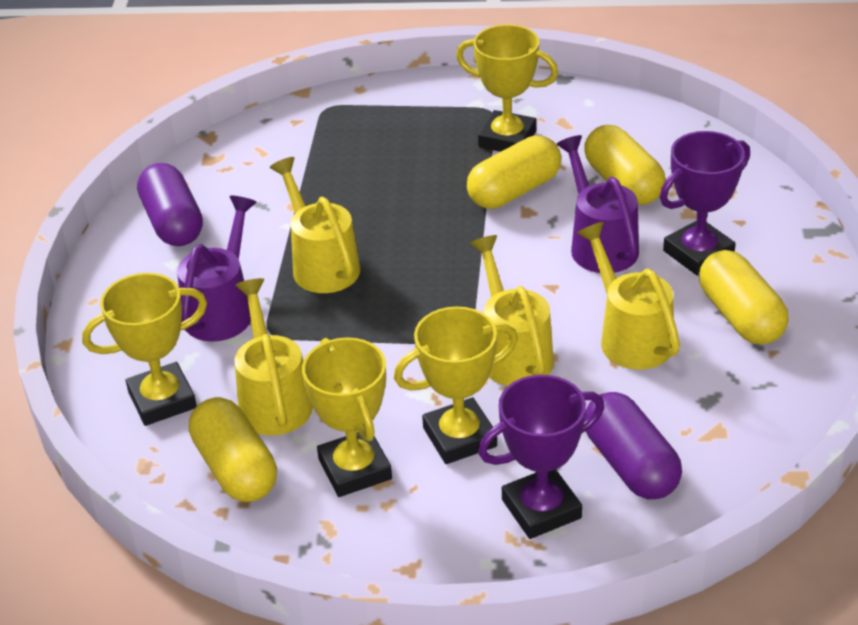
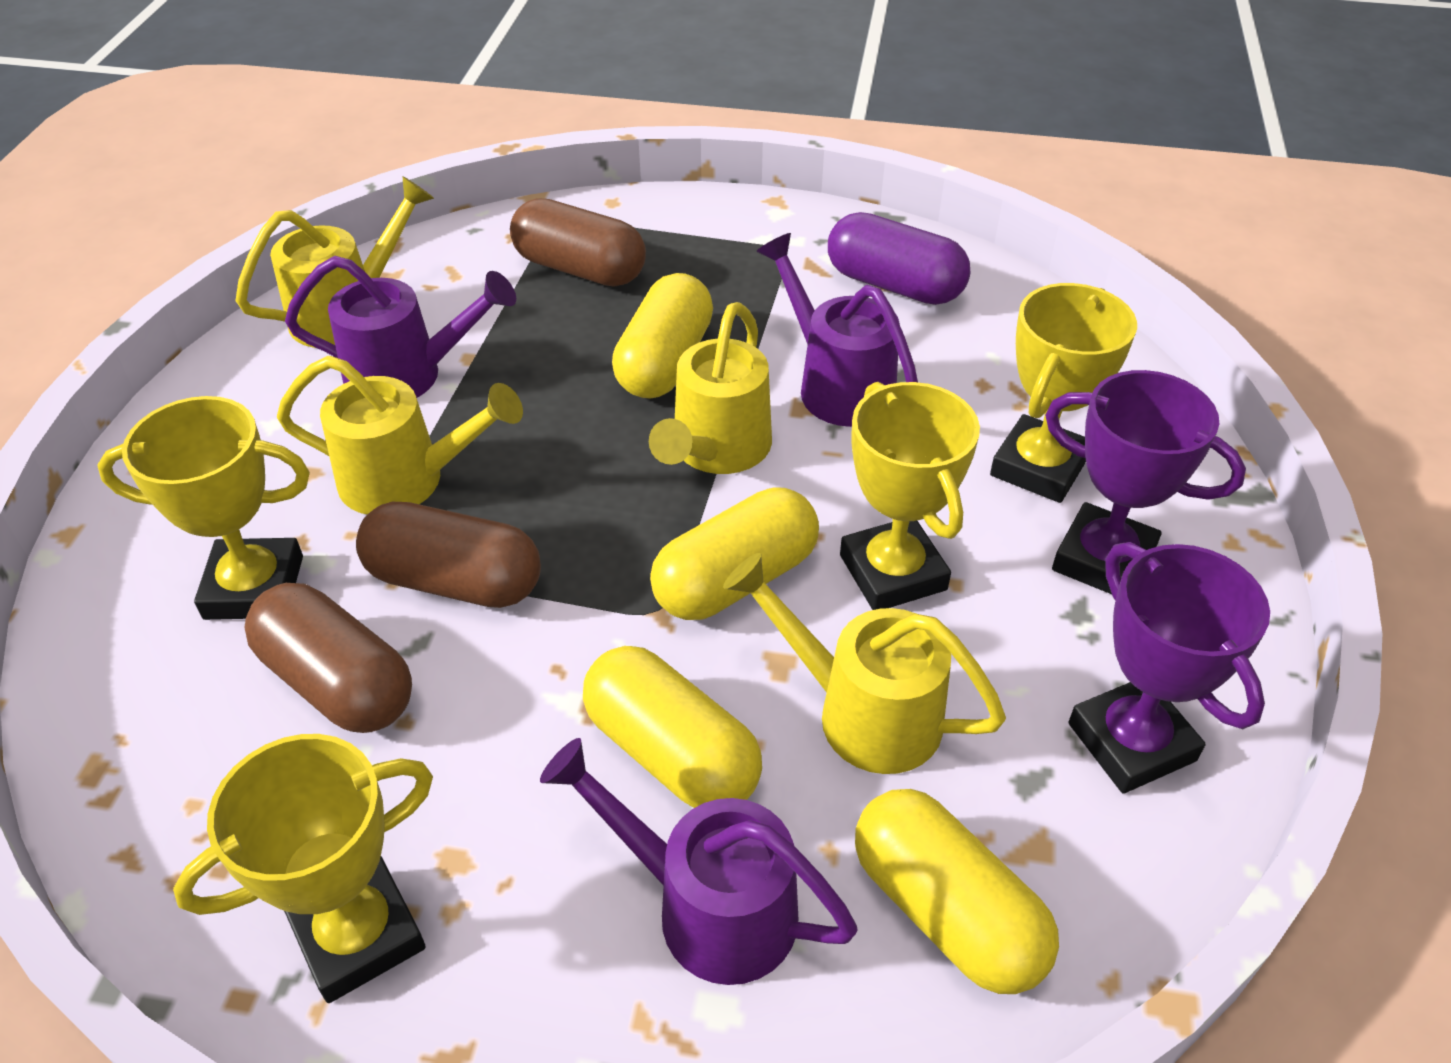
brown capsule: none = 0 -> [244,583,412,733] [356,502,541,608] [510,198,646,287] = 3
purple capsule: [137,163,203,246] [585,392,682,499] = 2 -> [828,212,970,305] = 1
purple watering can: [177,196,257,342] [556,135,639,273] = 2 -> [285,256,516,398] [540,738,858,985] [756,233,918,427] = 3

